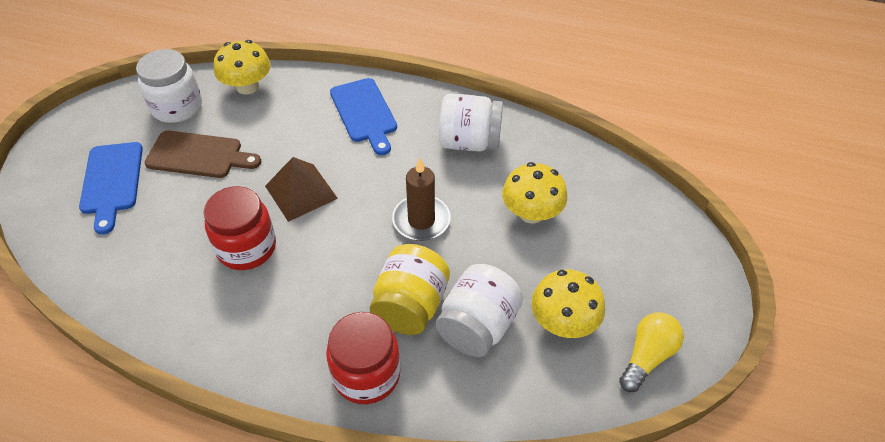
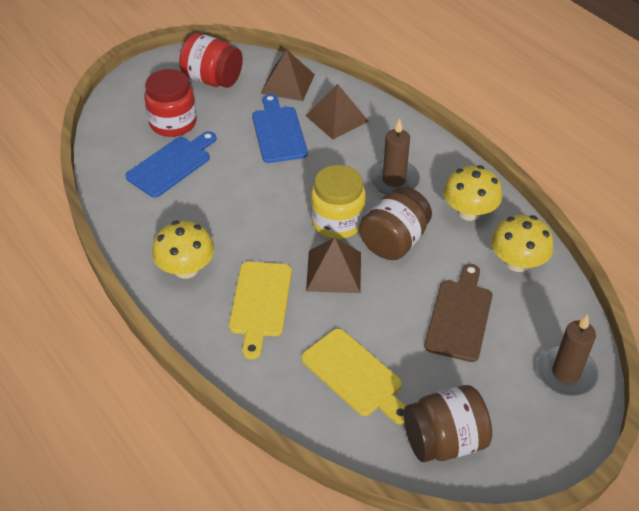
brown candle: [392,157,451,241] = 1 -> [369,118,420,195] [537,314,598,396] = 2
brown jar: none = 0 -> [359,187,432,260] [404,385,492,462] = 2
brown pyramid: [265,157,338,222] = 1 -> [261,50,315,101] [305,84,369,140] [306,238,361,293] = 3
white jar: [136,49,202,123] [436,264,523,357] [439,94,503,152] = 3 -> none = 0
yellow cutting board: none = 0 -> [229,261,292,359] [301,328,406,425] = 2
yellow light bulb: [619,312,684,392] = 1 -> none = 0

